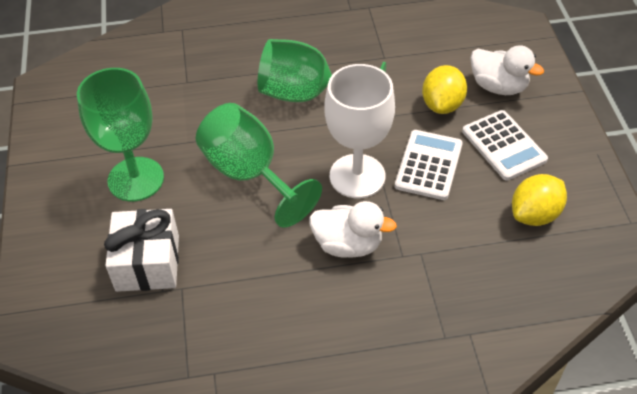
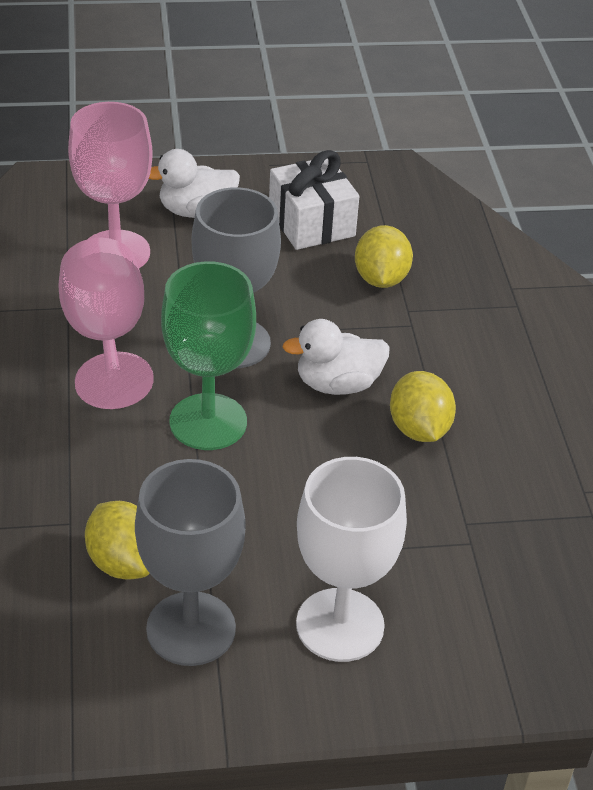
green goblet: [77,68,164,201] [196,103,322,228] [258,39,386,102] = 3 -> [161,261,256,450] = 1
grey goblet: none = 0 -> [135,459,245,666] [192,187,281,368] = 2
pink goblet: none = 0 -> [58,238,154,409] [68,102,153,268] = 2
white calculator: [395,130,463,200] [462,110,548,181] = 2 -> none = 0
yellow lemon: [422,65,467,114] [512,174,567,226] = 2 -> [85,501,150,580] [355,225,413,288] [390,371,456,442] = 3

